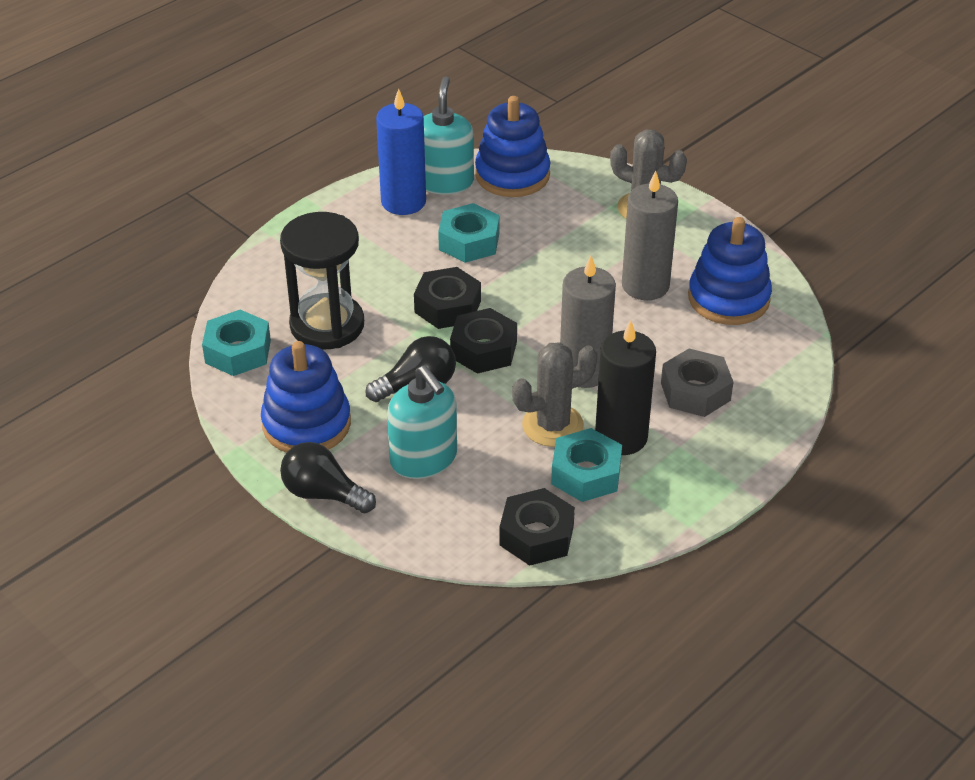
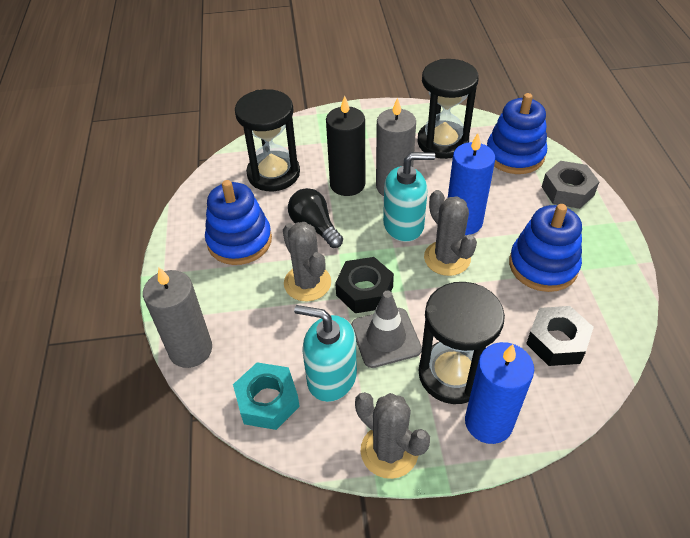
black hourglass: [280,212,364,349] = 1 -> [235,89,300,191] [417,59,479,159] [418,282,505,404] = 3
black light bulb: [280,442,376,513] [365,336,456,402] = 2 -> [288,188,343,248] = 1
black nut: [414,267,481,329] [450,308,517,374] [499,488,575,566] = 3 -> [335,257,394,313] [526,306,594,366] = 2
blue candle: [376,89,426,215] = 1 -> [448,133,495,235] [465,342,534,444] = 2
grey cactus: [512,342,598,447] [610,130,687,219] = 2 -> [283,222,331,301] [355,392,430,479] [424,190,477,276] = 3
grey traffic cone: none = 0 -> [351,290,422,368] = 1
turquoise nut: [202,310,271,376] [438,203,499,263] [551,428,622,502] = 3 -> [233,362,300,430] = 1

